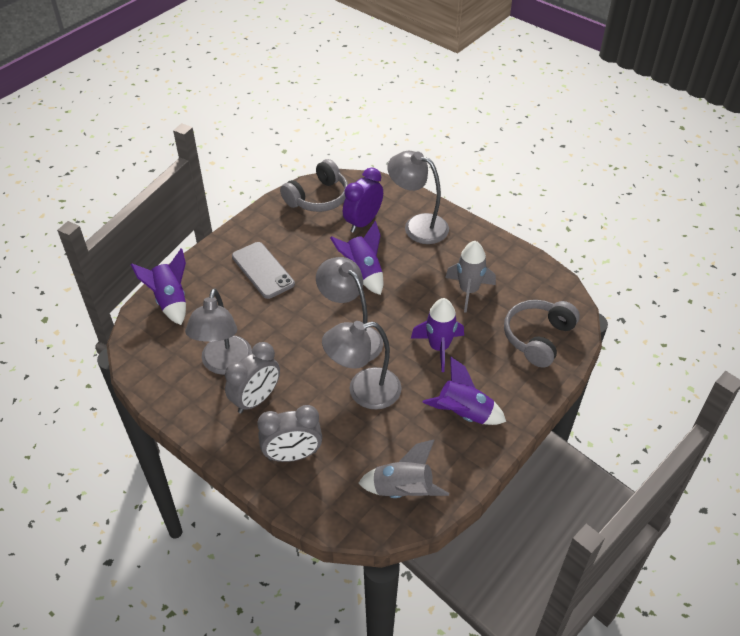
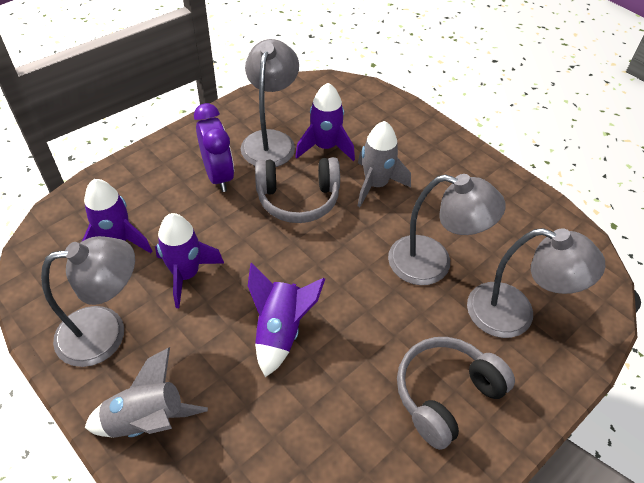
grey clock: [225,342,280,413] [258,405,322,462] = 2 -> none = 0
grey phone: [232,242,295,299] = 1 -> none = 0

